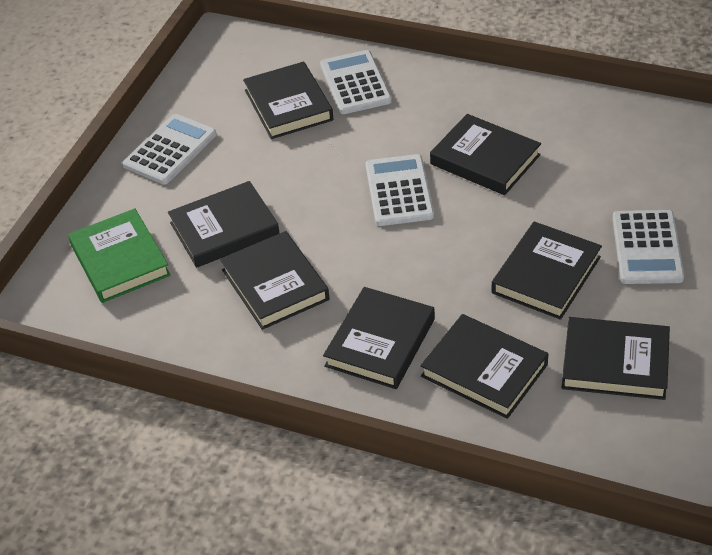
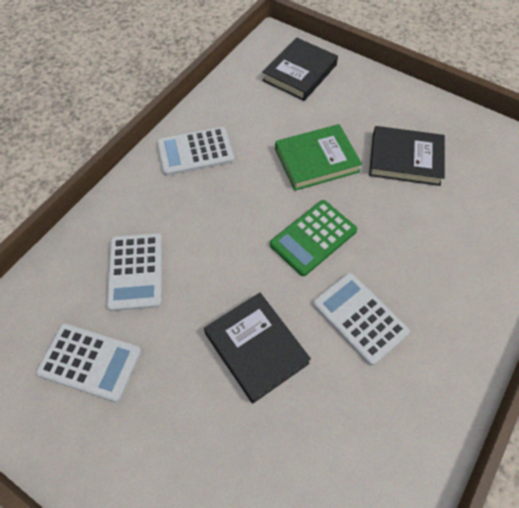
black book: [168,181,280,268] [220,231,330,330] [243,62,333,139] [323,287,435,389] [420,314,548,419] [430,114,541,195] [492,222,602,320] [562,317,670,400] = 8 -> [204,293,311,403] [262,37,338,101] [369,126,445,186] = 3
green calculator: none = 0 -> [270,200,357,276] = 1

